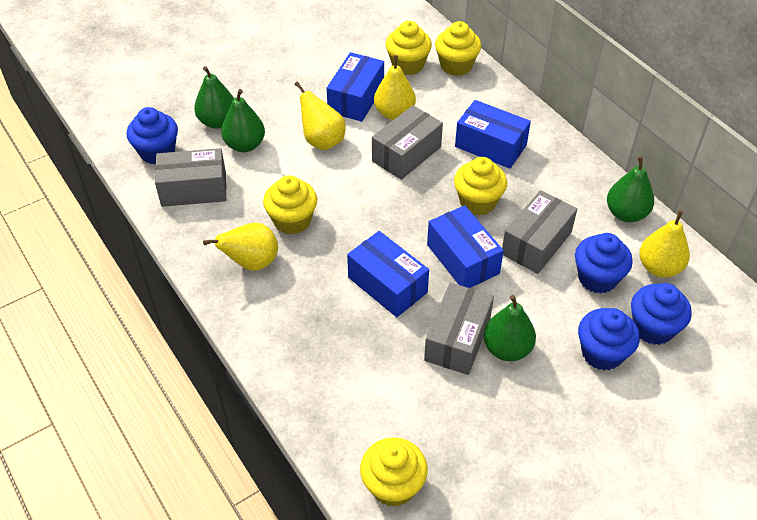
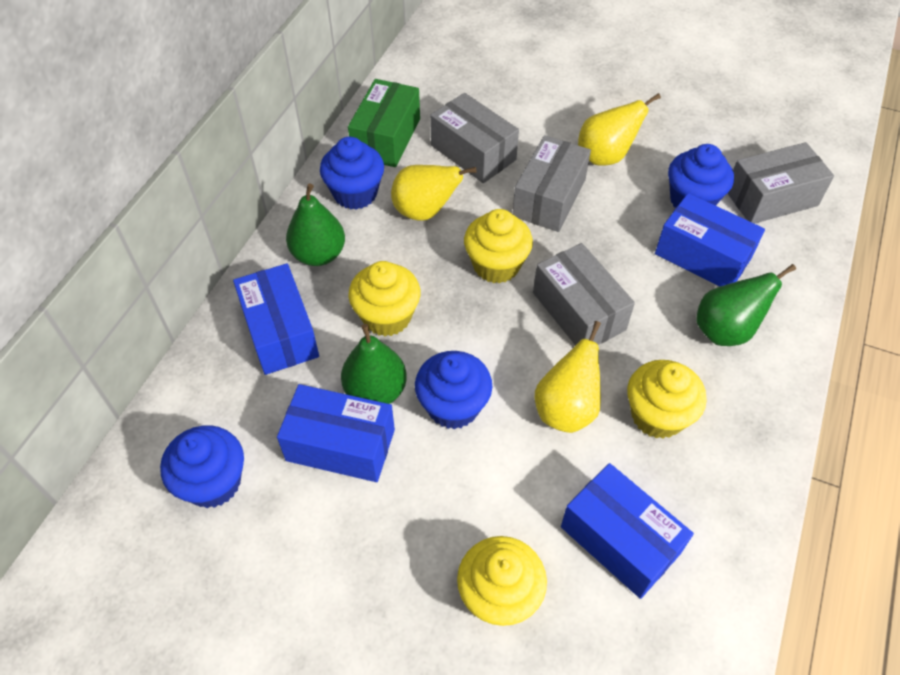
green box: none = 0 -> [348,79,420,167] = 1
green pear: [194,66,234,129] [221,89,265,152] [483,295,536,361] [607,156,654,222] = 4 -> [286,183,345,266] [341,324,407,404] [696,264,796,346] = 3
yellow cupcake: [263,175,317,235] [360,437,428,507] [385,21,432,75] [435,21,481,76] [454,157,507,215] = 5 -> [348,261,420,336] [457,536,547,626] [464,209,533,283] [627,360,706,439] = 4
yellow pear: [203,223,278,271] [295,81,345,150] [374,55,416,120] [639,210,690,277] = 4 -> [391,165,477,221] [535,321,601,433] [578,93,661,166] = 3

